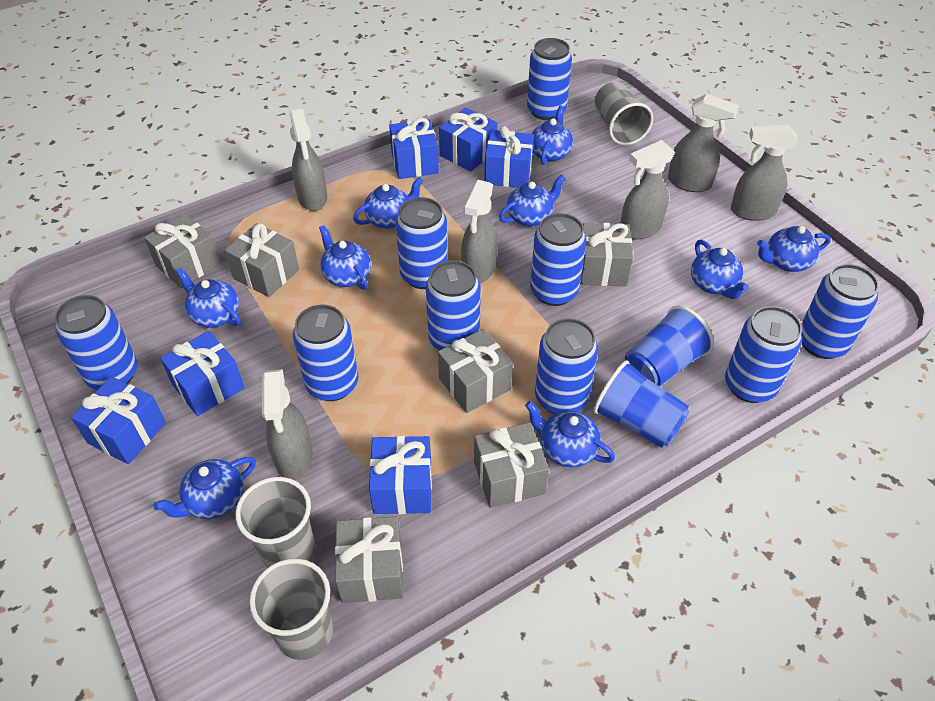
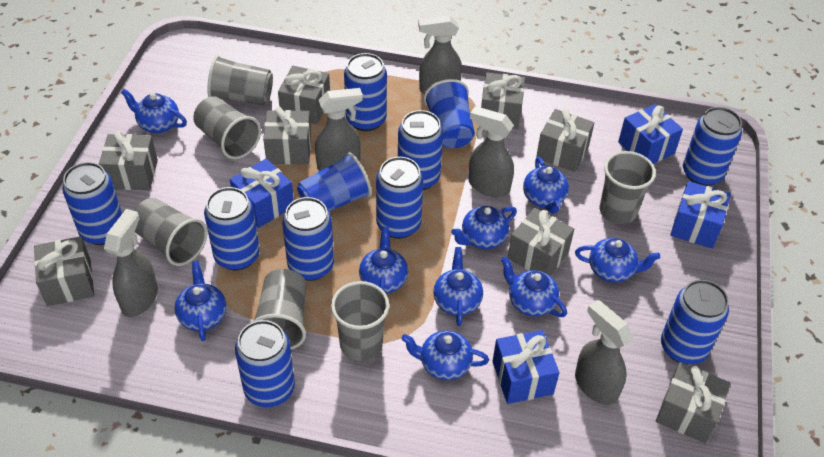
blue gift: [71,376,166,464] [160,331,245,416] [369,436,432,514] [389,118,439,179] [439,107,497,171] [484,126,534,188] = 6 -> [230,158,294,228] [492,330,559,404] [618,104,683,164] [670,181,731,249] = 4
grey cup: [236,477,315,568] [249,559,333,660] [594,82,653,146] = 3 -> [134,198,207,266] [193,96,261,159] [207,55,273,105] [253,269,306,350] [331,281,389,361] [599,151,656,224] = 6
grey gift: [144,214,221,288] [224,223,299,297] [335,516,403,603] [438,329,513,413] [474,422,549,508] [580,223,633,287] = 6 -> [34,236,94,306] [99,131,158,190] [263,107,311,164] [278,66,330,124] [481,73,525,129] [508,208,574,276] [536,109,594,172] [656,362,731,443] = 8
grey spray bottle: [262,369,313,480] [290,109,327,211] [461,180,498,283] [621,140,675,240] [668,94,740,192] [731,124,798,221] = 6 -> [104,209,158,317] [315,88,363,171] [418,15,462,94] [469,106,514,197] [575,300,633,405] = 5

